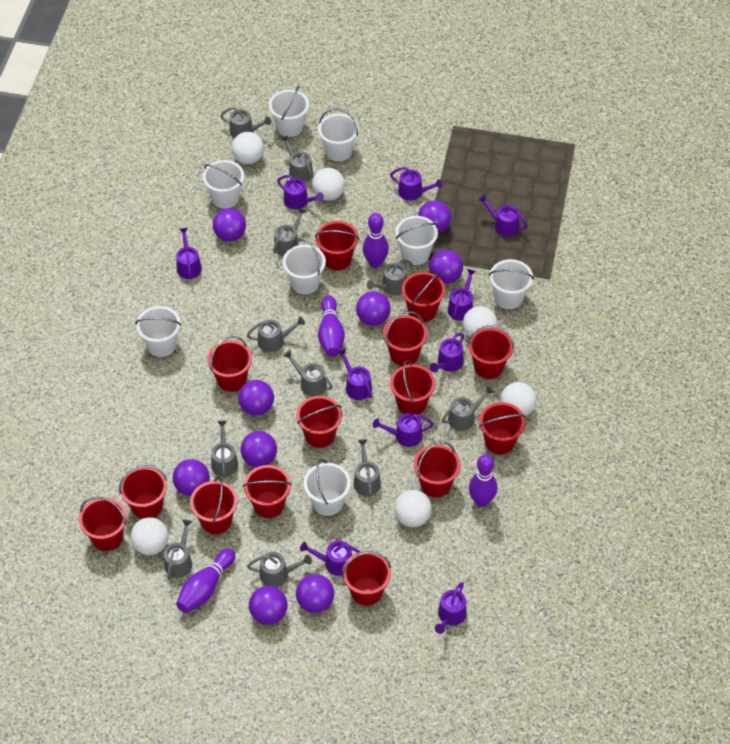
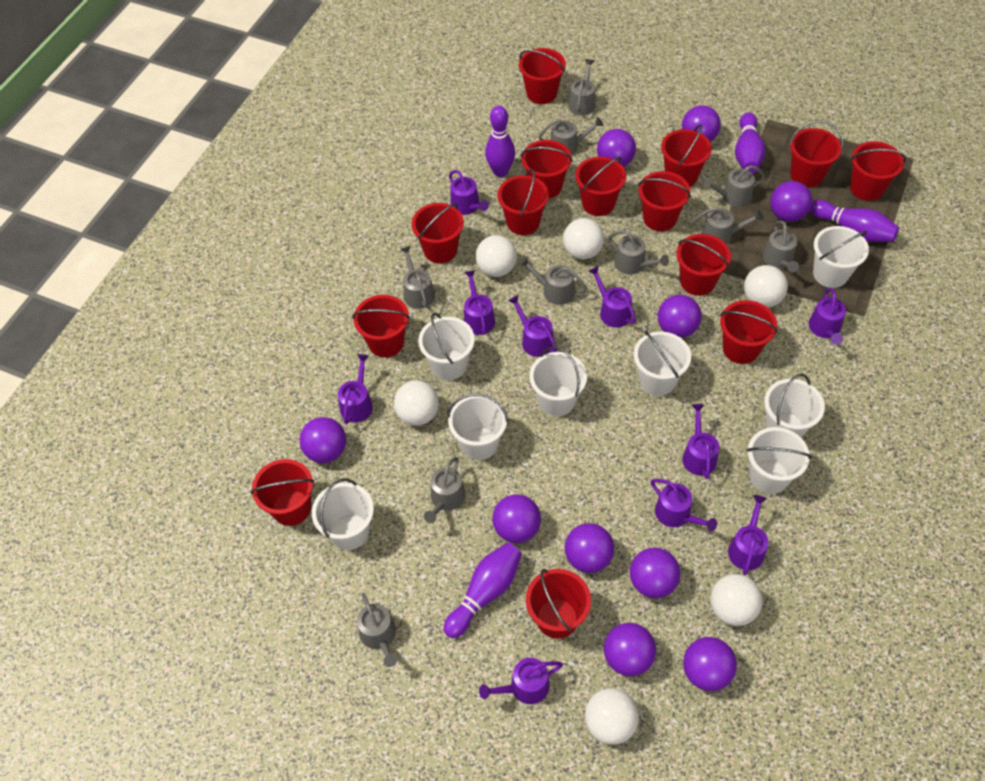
grey watering can: [164,520,192,580] [211,421,238,478] [220,107,271,138] [247,317,305,352] [247,552,312,587] [273,208,306,256] [281,136,313,182] [283,350,333,396] [354,439,381,497] [367,259,413,295] [442,386,494,431] = 11 -> [357,593,398,667] [401,246,435,309] [424,457,465,523] [519,256,587,305] [539,117,603,156] [568,59,596,116] [608,231,669,275] [692,207,763,245] [703,165,765,207] [763,221,799,272] = 10
purple ball: [173,459,210,496] [213,208,246,242] [238,380,274,415] [240,431,277,467] [249,586,288,625] [296,574,334,613] [356,291,391,326] [418,200,451,233] [429,250,463,284] = 9 -> [300,417,346,463] [492,494,541,543] [565,523,614,573] [597,129,636,167] [604,623,656,676] [630,548,680,598] [658,295,702,338] [682,105,721,142] [683,637,737,691] [770,181,812,222] = 10

